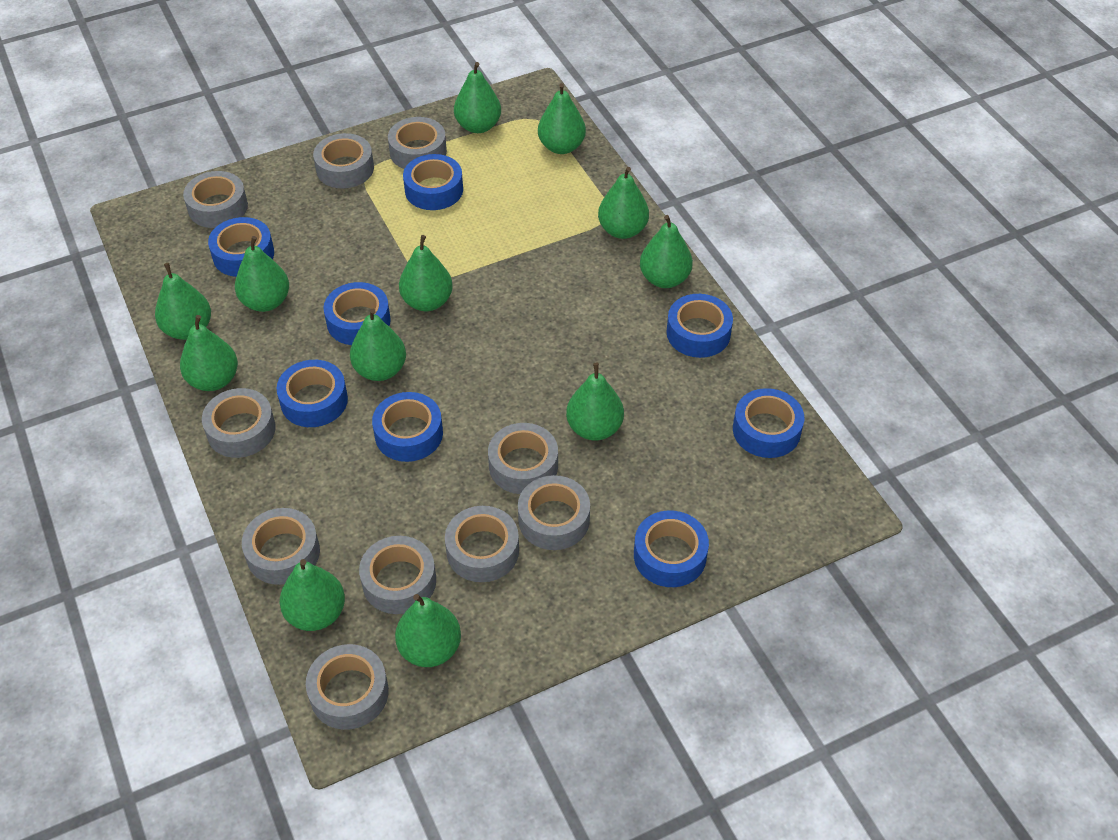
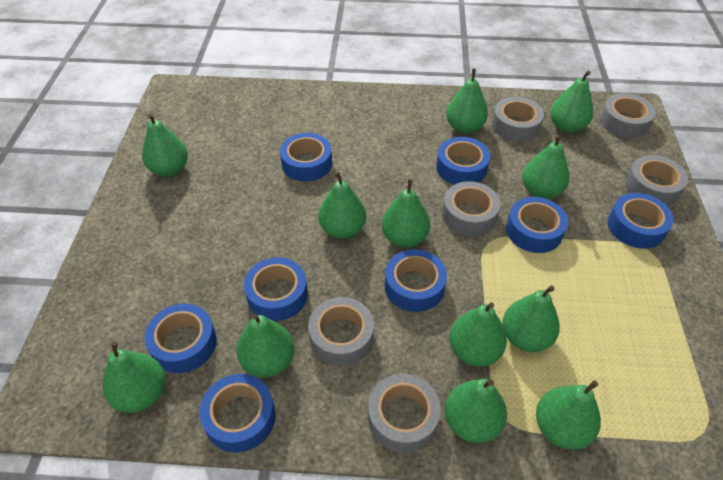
grey tape: [183,171,248,228] [202,388,276,458] [242,508,320,585] [306,644,389,730] [313,133,374,188] [359,536,436,614] [388,117,447,169] [445,506,519,582] [488,423,558,494] [518,475,590,550] = 10 -> [308,297,374,366] [368,374,441,452] [442,181,500,236] [492,97,544,142] [600,93,655,138] [625,155,688,206] = 6

